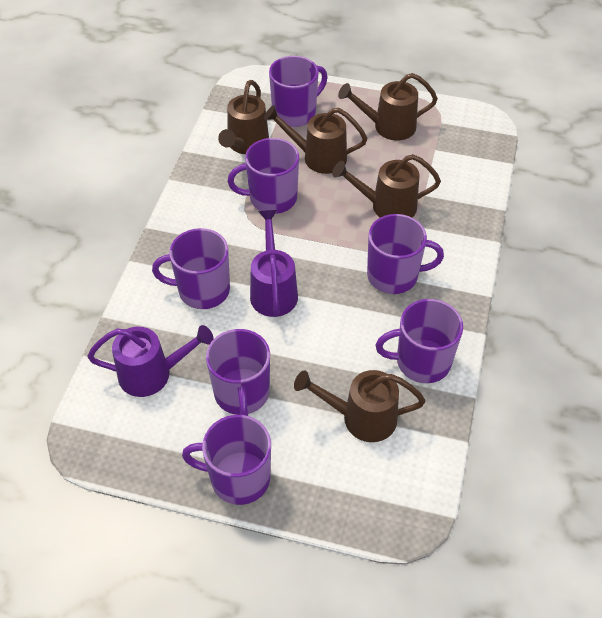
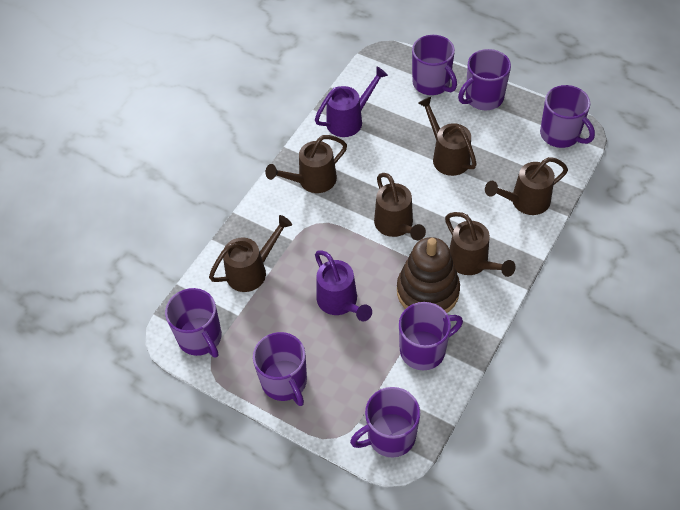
brown stacking toy: none = 0 -> [397,237,460,313] = 1
brown watering can: [218,80,269,154] [264,105,367,174] [294,370,425,442] [332,154,441,217] [338,73,438,140] = 5 -> [209,215,292,292] [265,135,347,193] [374,173,426,240] [418,97,477,176] [445,212,516,277] [485,157,568,215] = 6

